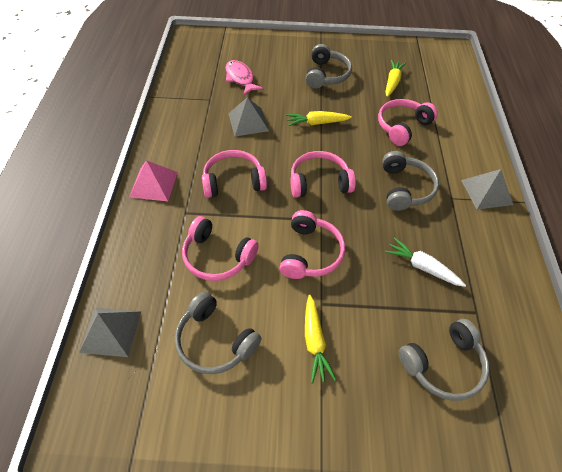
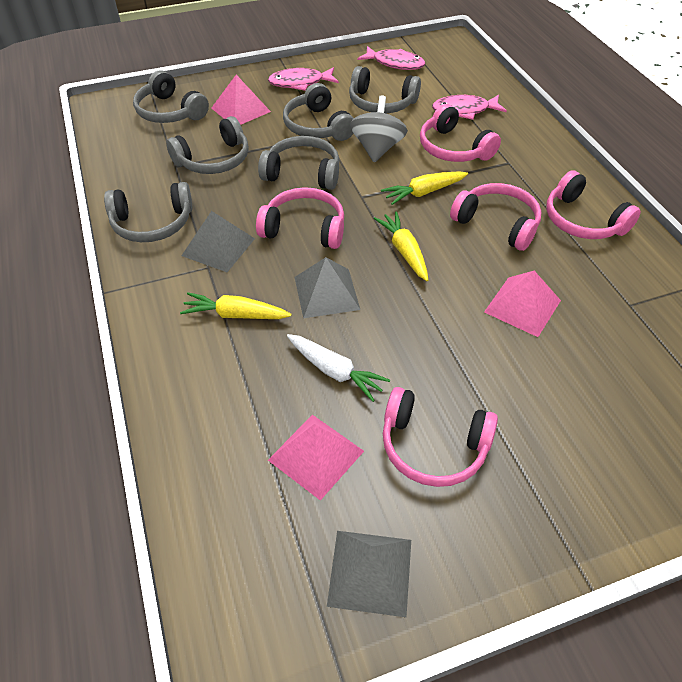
grey headphones: [175,292,262,374] [306,44,352,88] [382,151,439,211] [398,319,489,401] = 4 -> [104,182,192,242] [133,70,209,123] [166,116,249,174] [258,136,339,190] [283,83,354,141] [349,66,421,113] = 6
grey spinning top: none = 0 -> [350,95,408,162] = 1
pink fish: [225,60,263,95] = 1 -> [268,67,339,91] [357,46,425,70] [432,95,507,120] = 3
pink pyramid: [129,160,178,201] = 1 -> [211,75,271,125] [268,415,364,501] [484,271,561,337] = 3

